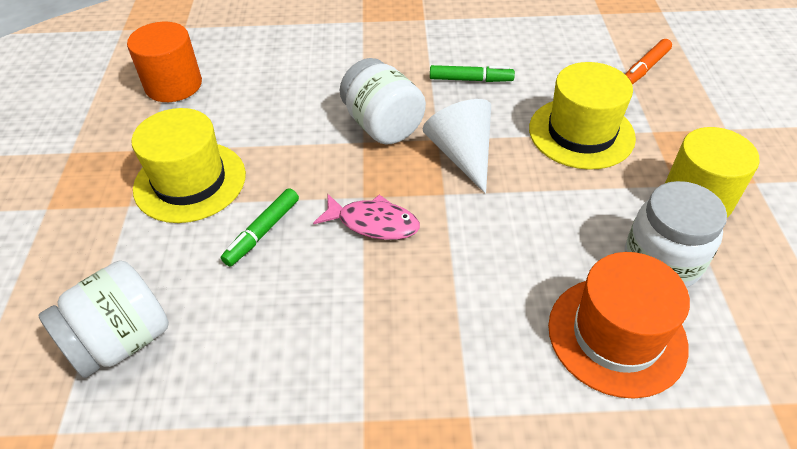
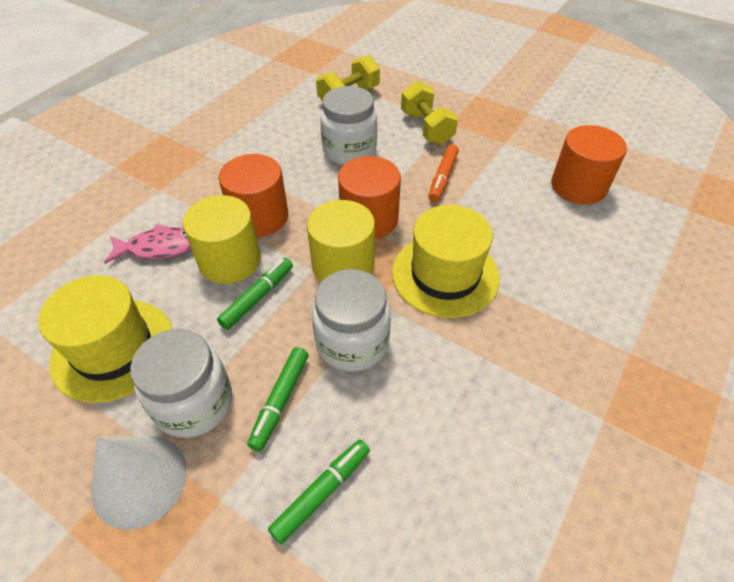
green marker: [221,188,299,267] [430,65,515,82] = 2 -> [217,258,293,330] [247,347,308,451] [268,440,370,544] = 3
orange cylinder: [127,22,202,102] = 1 -> [219,154,288,237] [338,156,401,239] [551,125,627,205] = 3
orange hat: [548,252,690,399] = 1 -> none = 0
yellow cylinder: [665,127,760,217] = 1 -> [183,195,261,284] [307,200,375,282] = 2
yellow dumbbell: none = 0 -> [316,55,380,102] [401,81,458,145] = 2

